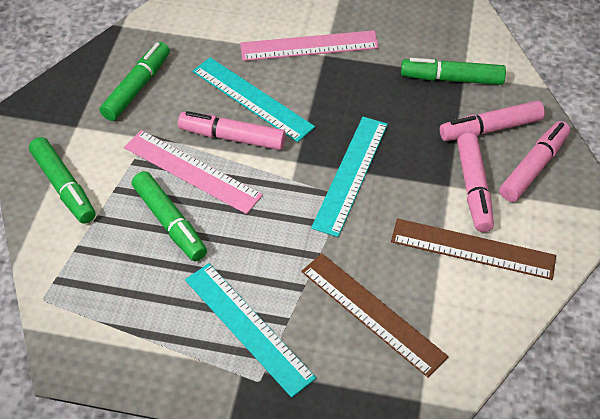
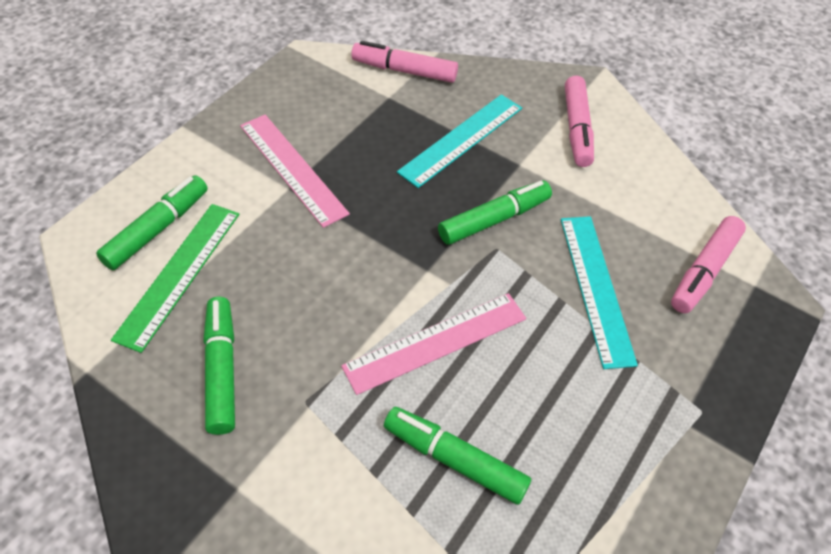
brown ruler: [301,254,448,378] [391,219,556,280] = 2 -> none = 0
green ruler: none = 0 -> [111,204,239,353] = 1
pink marker: [178,111,286,150] [440,101,545,141] [457,133,494,232] [500,121,571,202] = 4 -> [351,41,458,83] [565,76,594,167] [671,216,746,313] = 3
turquoise ruler: [185,263,316,398] [192,57,315,142] [311,117,388,237] = 3 -> [397,94,522,188] [561,216,638,369] = 2

